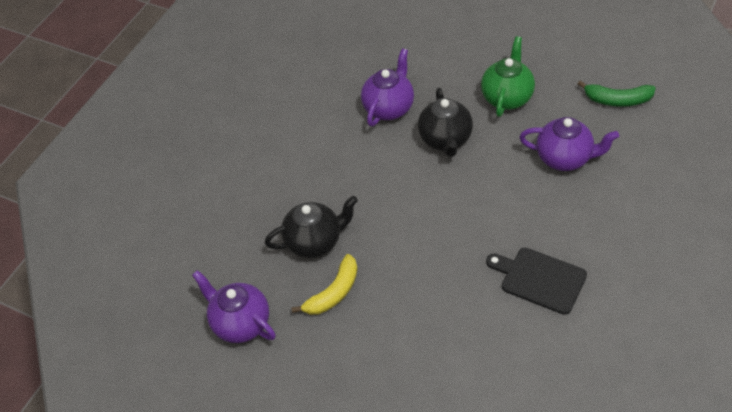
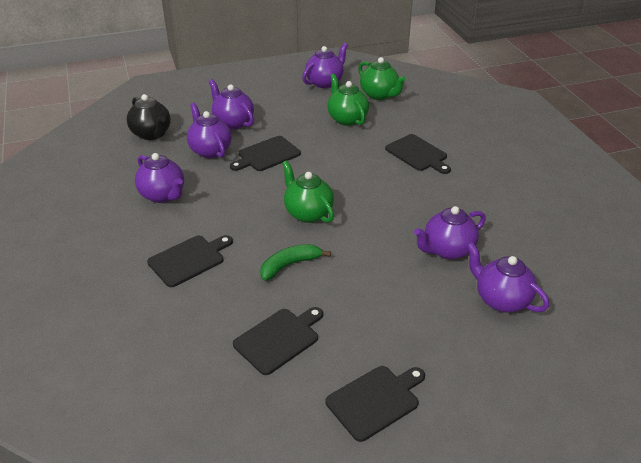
black cutting board: [486,248,587,315] = 1 -> [147,235,233,287] [230,136,301,171] [233,307,323,375] [326,366,425,442] [385,134,451,174] = 5
black teapot: [265,196,358,258] [418,88,473,157] = 2 -> [127,94,171,140] = 1
green teapot: [481,36,535,117] = 1 -> [282,161,334,223] [327,74,369,126] [358,57,406,100] = 3
purple teapot: [192,270,276,343] [361,48,414,126] [519,117,619,171] = 3 -> [135,153,184,203] [187,103,232,158] [209,79,254,129] [302,43,348,88] [414,206,486,260] [467,242,549,312] = 6
yellow banana: [291,254,358,315] = 1 -> none = 0

